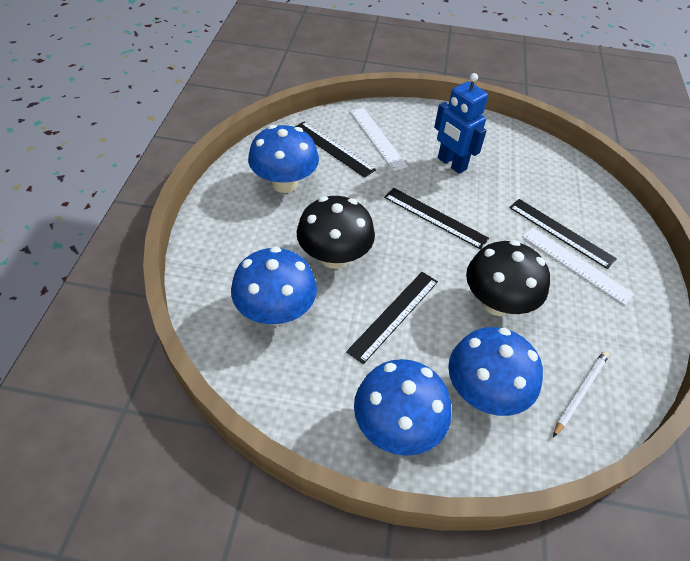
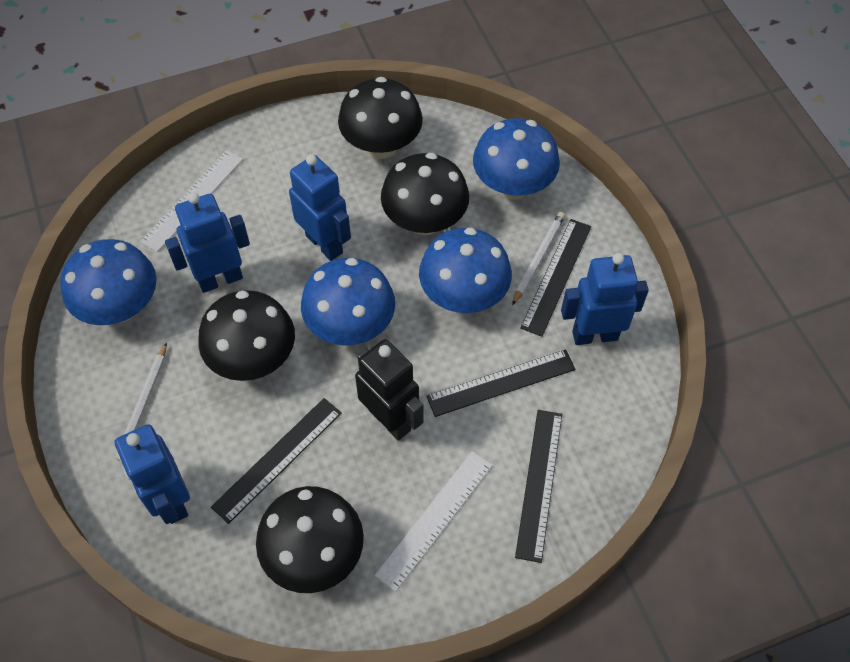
black mushroom: [296,196,375,269] [466,240,550,316] = 2 -> [198,290,295,381] [256,486,364,593] [338,77,423,159] [381,153,469,235] = 4
black robot: none = 0 -> [355,339,424,441] = 1
blue robot: [434,73,488,174] = 1 -> [115,424,190,524] [165,192,250,293] [289,154,351,261] [561,253,649,345] = 4
white pencil: [553,351,609,437] = 1 -> [115,342,167,461] [512,212,565,305] = 2

